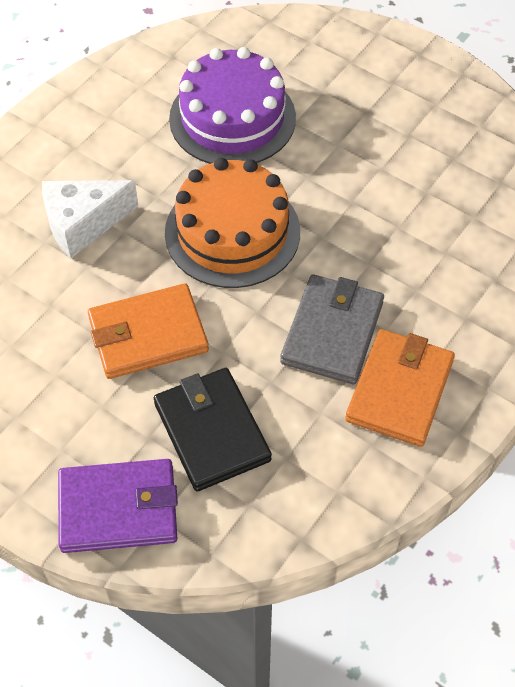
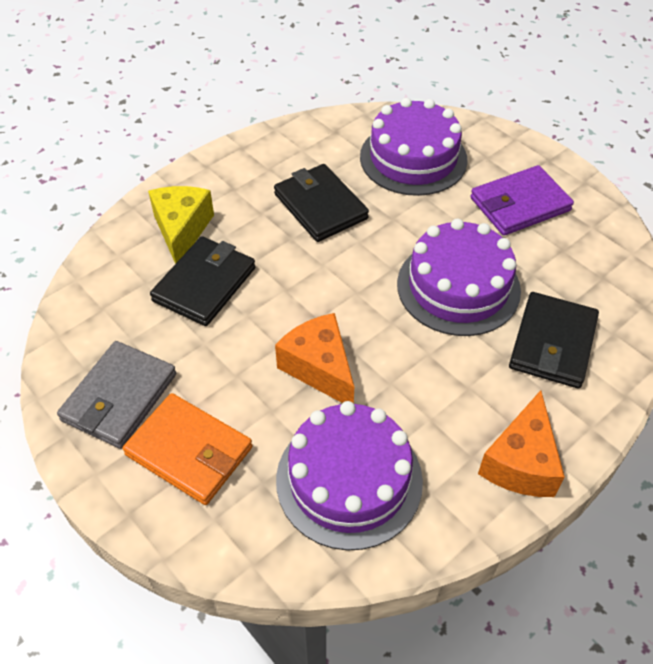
black wallet: [154,368,272,492] = 1 -> [150,236,255,326] [274,164,369,242] [509,292,599,389] = 3
orange cake: [165,158,300,288] = 1 -> none = 0
orange cheese: none = 0 -> [275,313,354,404] [478,390,565,497] = 2
orange wallet: [88,283,209,379] [345,329,455,447] = 2 -> [123,393,252,505] = 1
purple cake: [169,47,296,164] = 1 -> [276,401,423,551] [360,98,468,196] [397,219,521,336] = 3
white cheese: [42,180,138,258] = 1 -> none = 0
yellow cheese: none = 0 -> [148,186,214,264] = 1

